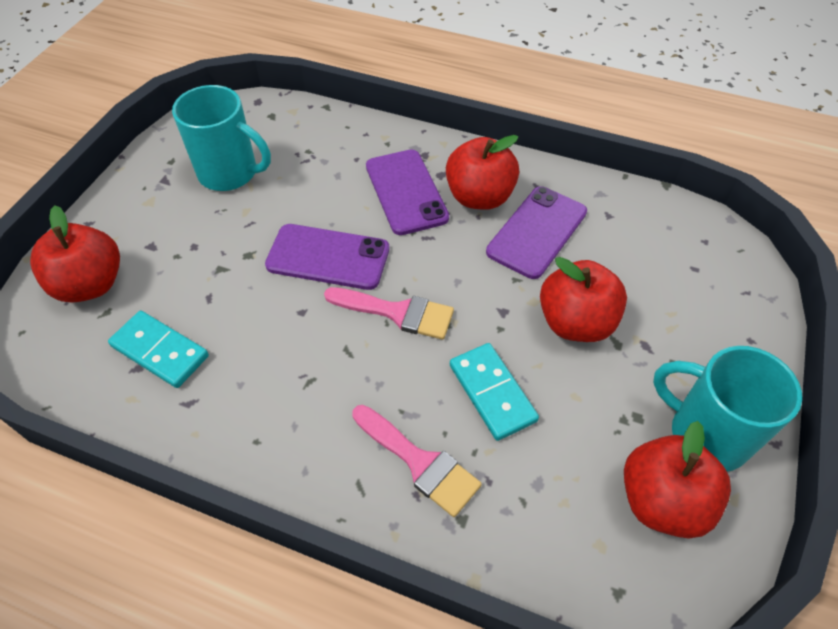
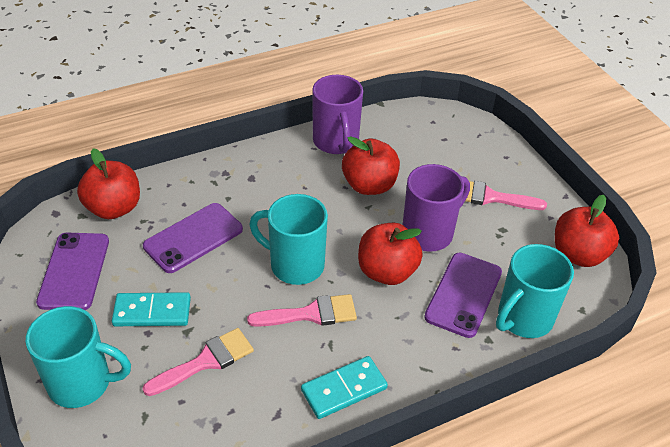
pink brush: [324,287,454,340] [352,405,482,517] = 2 -> [142,328,254,396] [247,294,357,327] [465,181,547,210] = 3
purple mug: none = 0 -> [312,75,363,154] [403,164,470,252] = 2
turquoise mug: [172,85,271,191] [653,346,802,471] = 2 -> [26,306,131,408] [249,194,328,285] [496,244,574,338] = 3

